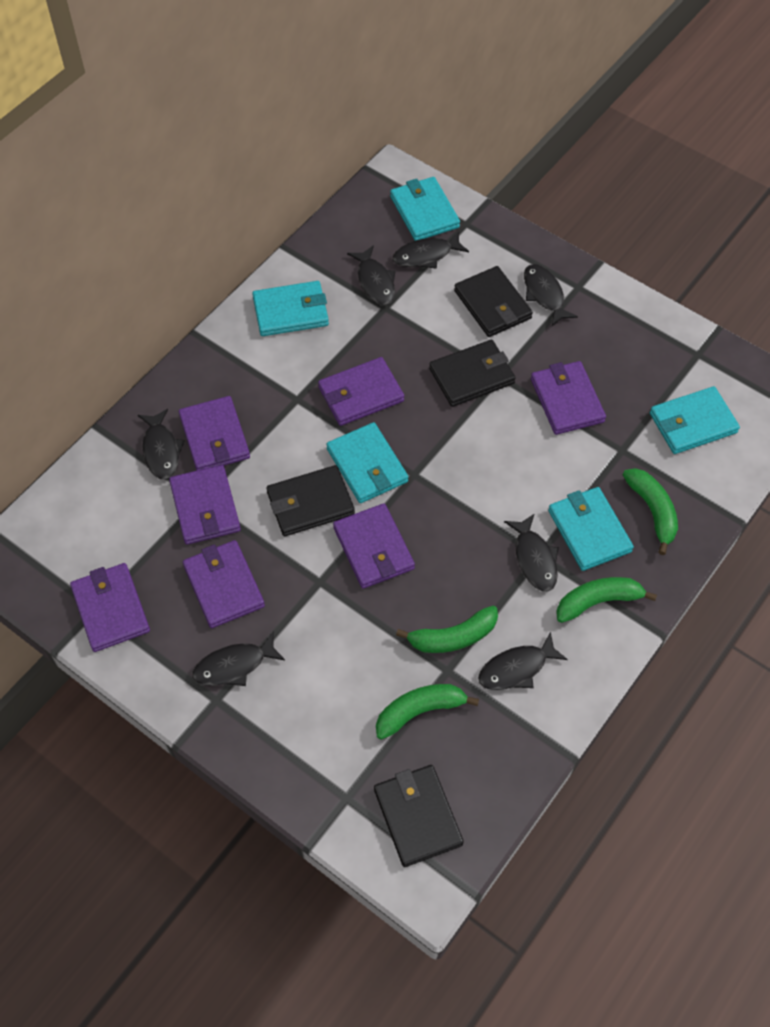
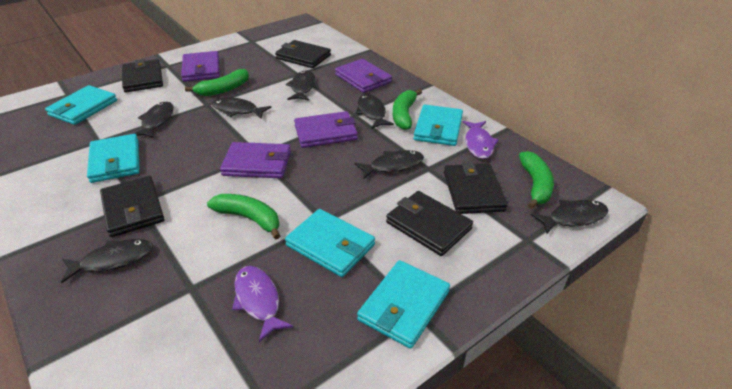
black wallet: [266,465,355,536] [374,765,464,867] [429,340,515,407] [454,266,533,337] = 4 -> [100,176,164,237] [122,59,163,93] [275,40,331,68] [386,191,473,256] [444,161,508,214] = 5
purple fish: none = 0 -> [232,266,293,342] [463,121,499,159] = 2
purple wallet: [70,563,150,652] [169,465,241,545] [179,396,250,471] [183,540,265,628] [318,357,404,426] [333,504,415,589] [531,361,606,435] = 7 -> [181,51,220,82] [220,142,291,178] [294,111,358,148] [335,59,392,93] = 4

